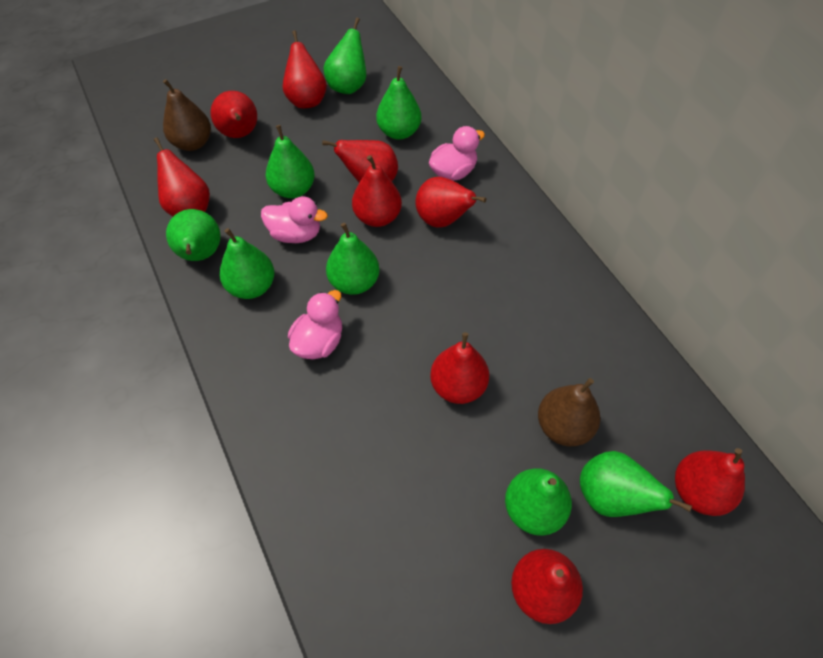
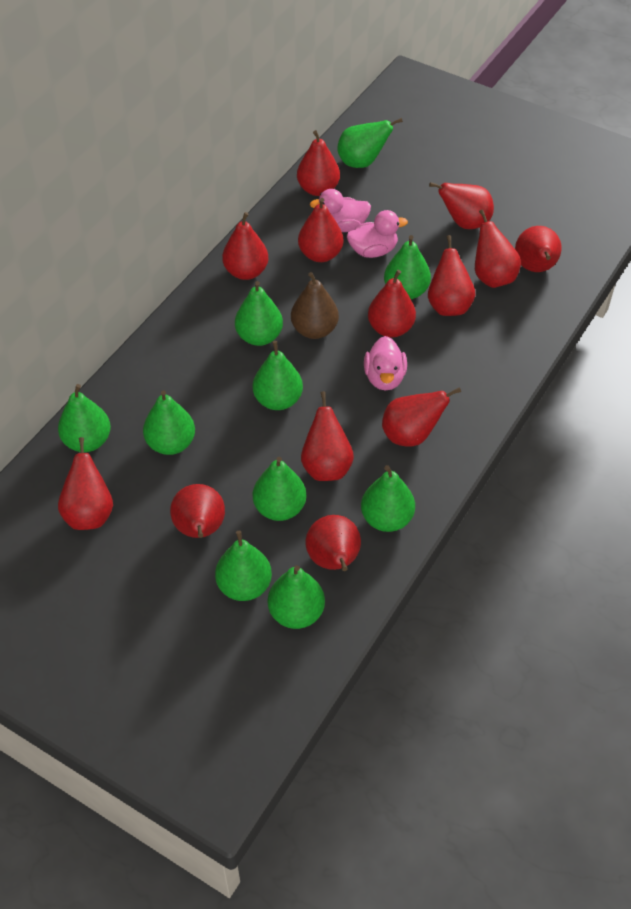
brown pear: [163,79,211,151] [538,378,600,446] = 2 -> [291,272,339,339] = 1
green pear: [166,209,221,261] [220,228,274,299] [266,125,315,198] [323,18,366,94] [326,223,380,295] [376,66,421,140] [505,468,572,536] [580,451,692,517] = 8 -> [58,384,111,452] [143,390,195,455] [215,531,272,601] [235,281,283,346] [253,341,303,410] [253,457,306,521] [268,565,325,629] [337,118,403,168] [361,465,415,532] [384,235,431,299] = 10
red pear: [154,137,210,216] [211,91,257,138] [282,30,327,108] [322,140,398,182] [352,155,402,227] [415,177,486,228] [430,332,489,404] [511,549,583,624] [675,448,745,516] = 9 -> [58,437,113,530] [170,484,225,538] [222,212,269,280] [297,130,340,196] [298,198,344,262] [301,391,354,481] [306,515,361,571] [368,270,416,337] [382,387,461,446] [428,235,475,316] [429,182,494,229] [475,209,521,288] [515,226,562,272] = 13

